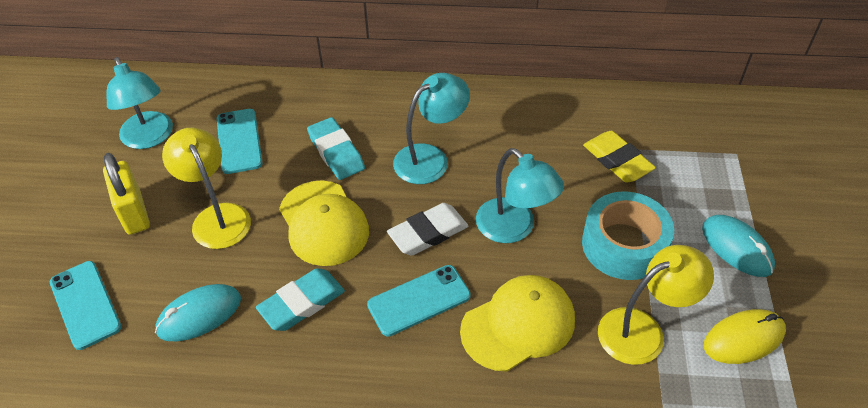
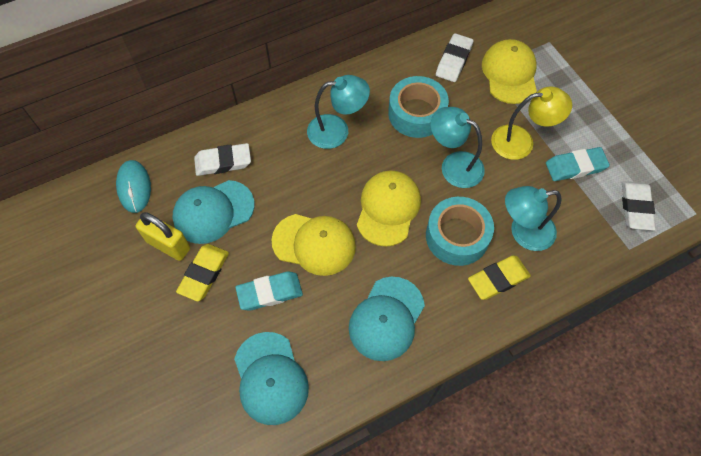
turquoise cap: none = 0 -> [172,180,254,244] [234,332,309,425] [349,277,425,361] = 3
turquoise mouse: [155,284,241,341] [702,215,775,277] = 2 -> [116,160,151,213] = 1
turquoise phone: [50,261,122,350] [217,109,263,174] [367,265,471,337] = 3 -> none = 0
turquoise tape: [582,191,674,280] = 1 -> [388,76,449,138] [426,197,494,266] = 2
white eraser: [387,203,468,255] = 1 -> [194,143,251,176] [436,33,474,82] [622,181,656,231] = 3
yellow cap: [279,180,369,266] [460,275,575,372] = 2 -> [271,214,356,276] [357,170,421,247] [482,39,537,104] = 3
yellow eraser: [583,131,656,183] = 1 -> [176,244,229,301] [468,255,531,300] = 2
yellow lamp: [162,128,251,249] [598,245,714,365] = 2 -> [491,86,572,160] = 1
yellow mouse: [704,309,786,364] = 1 -> none = 0

